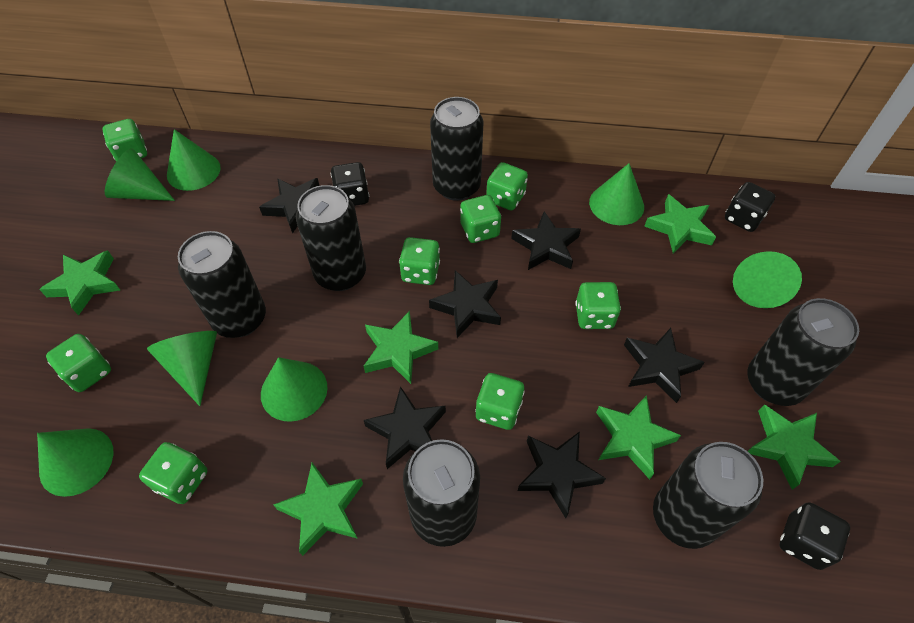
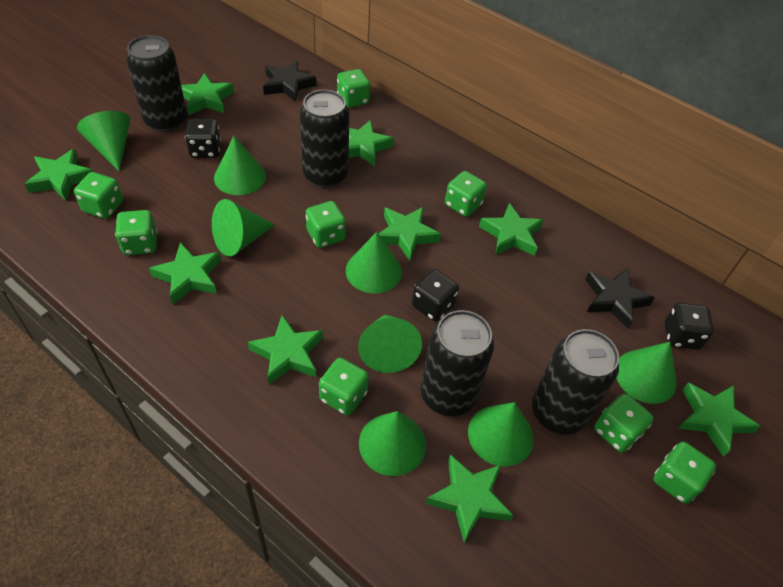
black can: [178,231,266,338] [296,185,366,291] [403,439,480,547] [430,97,484,201] [653,442,763,549] [747,298,859,406] = 6 -> [126,35,187,132] [300,90,349,188] [421,310,494,416] [532,329,619,435] = 4
black star: [259,178,319,234] [364,386,446,469] [429,270,501,338] [511,211,581,270] [518,431,606,518] [624,328,705,403] = 6 -> [263,61,317,102] [585,268,655,329] = 2
green cone: [37,428,113,497] [105,148,175,201] [147,331,217,406] [167,129,221,191] [261,357,328,422] [589,163,644,225] [733,251,802,308] = 7 -> [77,111,131,171] [212,199,275,257] [214,136,266,195] [346,232,402,294] [358,314,422,373] [359,411,426,476] [468,402,534,466] [616,342,677,404] = 8
green star: [39,250,120,316] [273,463,363,556] [364,311,438,384] [596,395,681,479] [644,194,716,253] [748,405,841,490] = 6 -> [25,149,93,201] [149,242,221,304] [181,73,234,115] [248,315,323,385] [349,120,394,167] [379,207,441,261] [426,454,513,542] [479,203,543,256] [679,383,761,457] = 9

